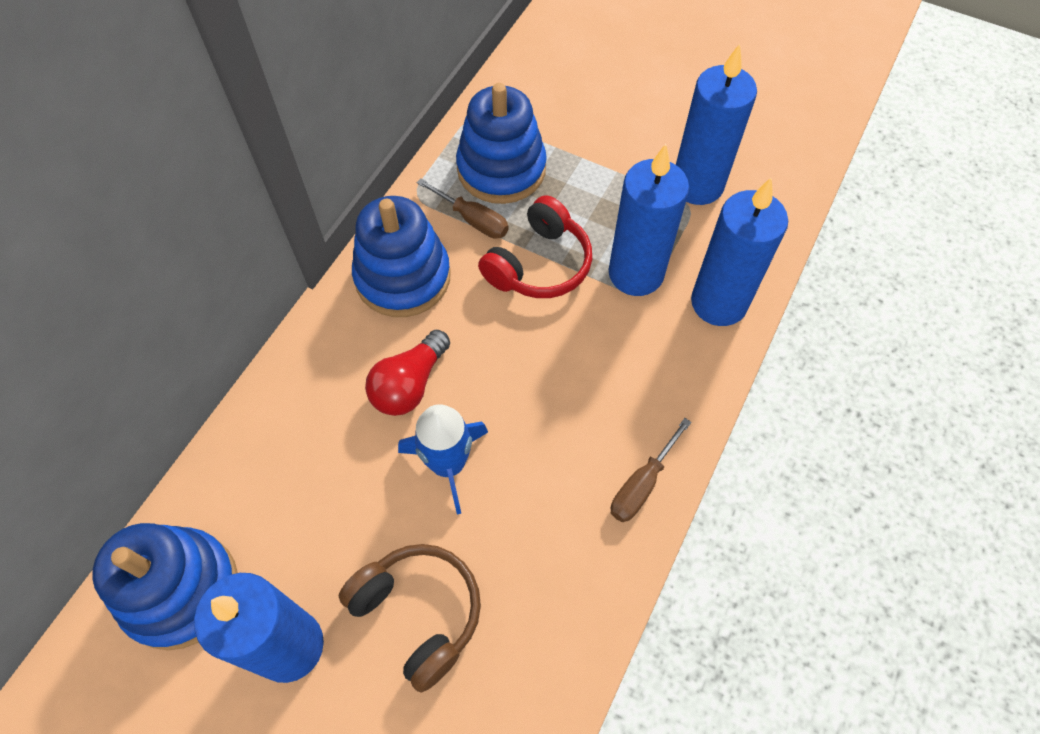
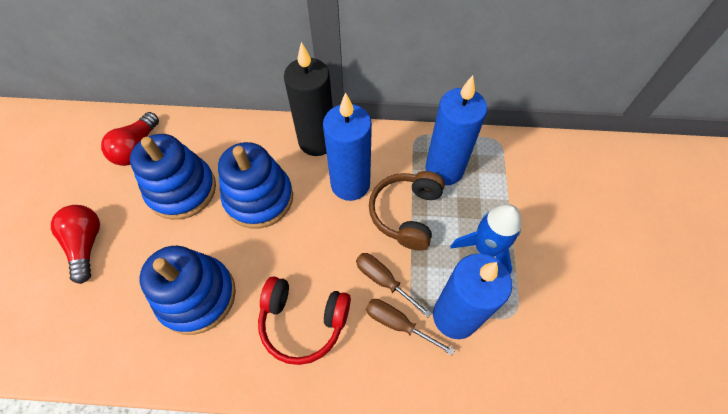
black candle: none = 0 -> [284,42,333,156] = 1
blue candle: [194,573,324,683] [609,144,689,296] [676,44,757,205] [691,178,788,326] = 4 -> [323,92,372,201] [425,75,487,185] [433,254,512,339] = 3
red light bulb: [365,330,450,416] = 1 -> [51,205,100,284] [101,112,159,166] = 2

